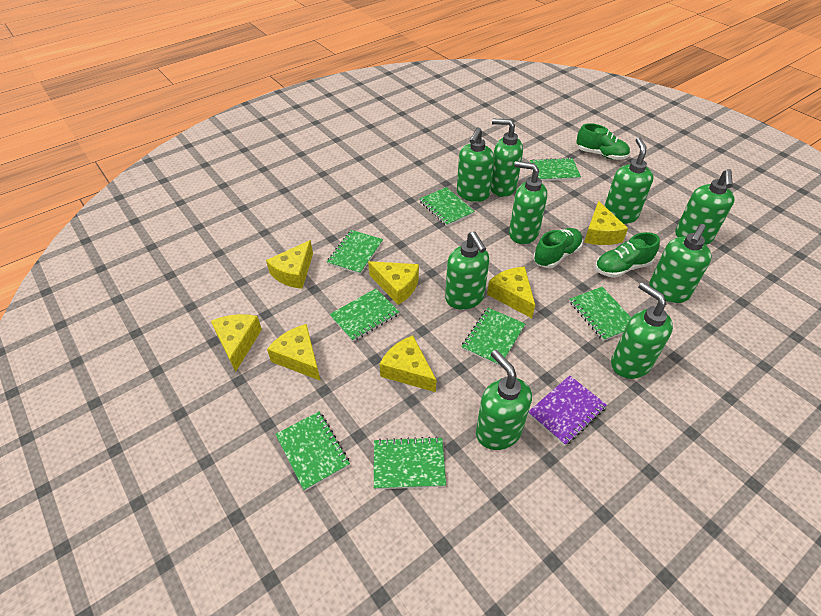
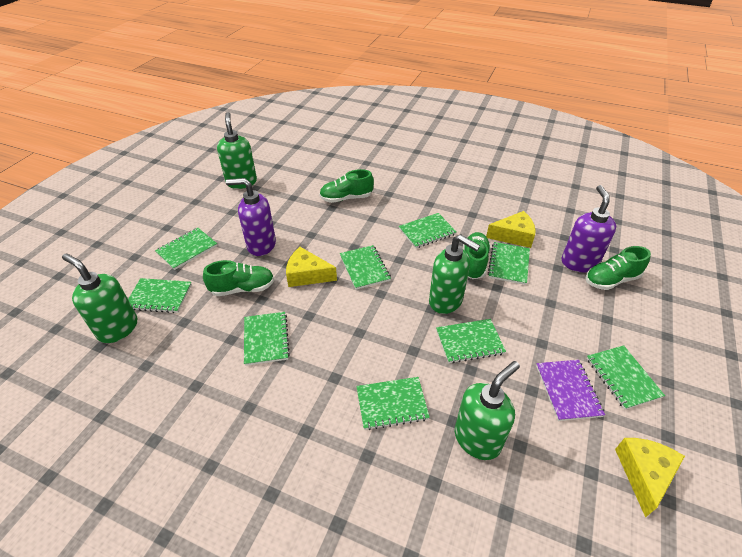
green notebook: [275,411,350,491] [327,230,383,274] [330,288,399,341] [374,437,446,489] [420,187,475,226] [462,308,525,367] [530,157,581,181] [569,287,631,341] = 8 -> [128,278,192,313] [155,228,217,270] [244,312,290,366] [340,245,391,290] [356,377,430,430] [399,213,457,248] [436,319,506,364] [488,242,530,285] [586,345,665,410] = 9
green shoe: [533,228,583,268] [576,123,630,160] [595,232,660,278] = 3 -> [203,260,274,296] [319,169,374,203] [463,232,491,279] [585,246,651,290] = 4
green soap dispenser: [445,231,489,310] [457,127,494,202] [476,350,532,450] [491,119,523,197] [509,161,547,244] [605,137,654,224] [611,282,673,379] [649,224,712,303] [675,169,735,245] = 9 -> [62,254,137,343] [217,112,257,189] [429,235,480,314] [455,361,520,460] = 4
purple soap dispenser: none = 0 -> [226,178,276,256] [562,185,616,272] = 2
yellow cheese: [211,314,262,372] [266,240,313,289] [267,324,321,381] [368,261,419,305] [379,335,436,392] [487,266,535,318] [584,201,628,245] = 7 -> [286,247,337,287] [486,211,535,248] [615,438,685,518] = 3

